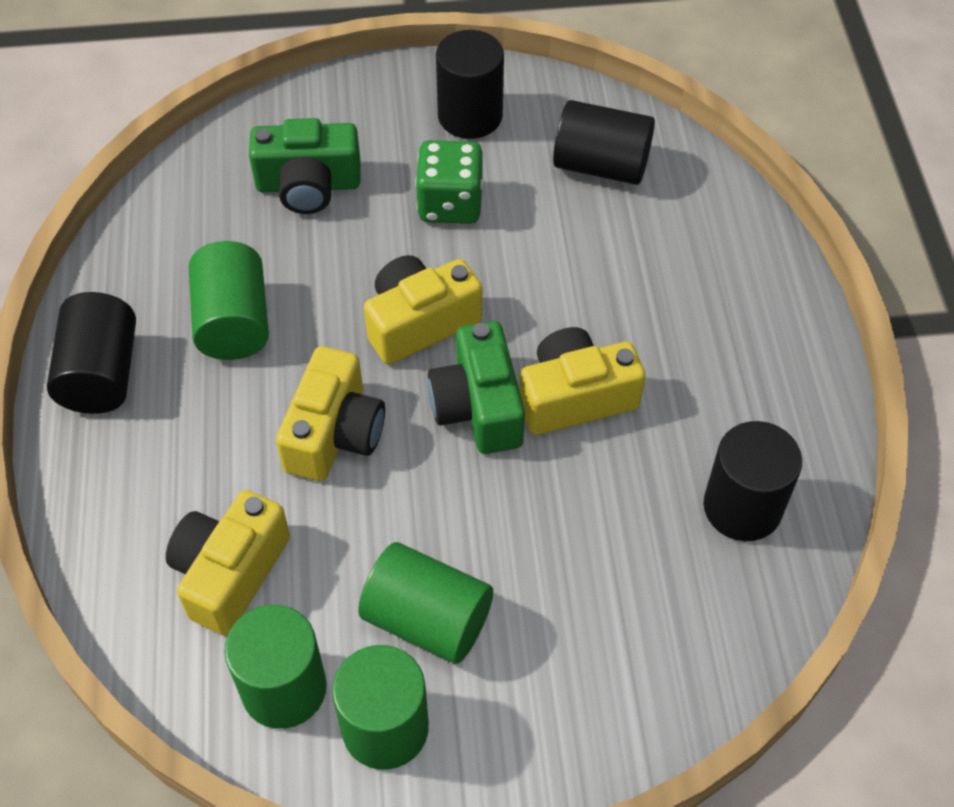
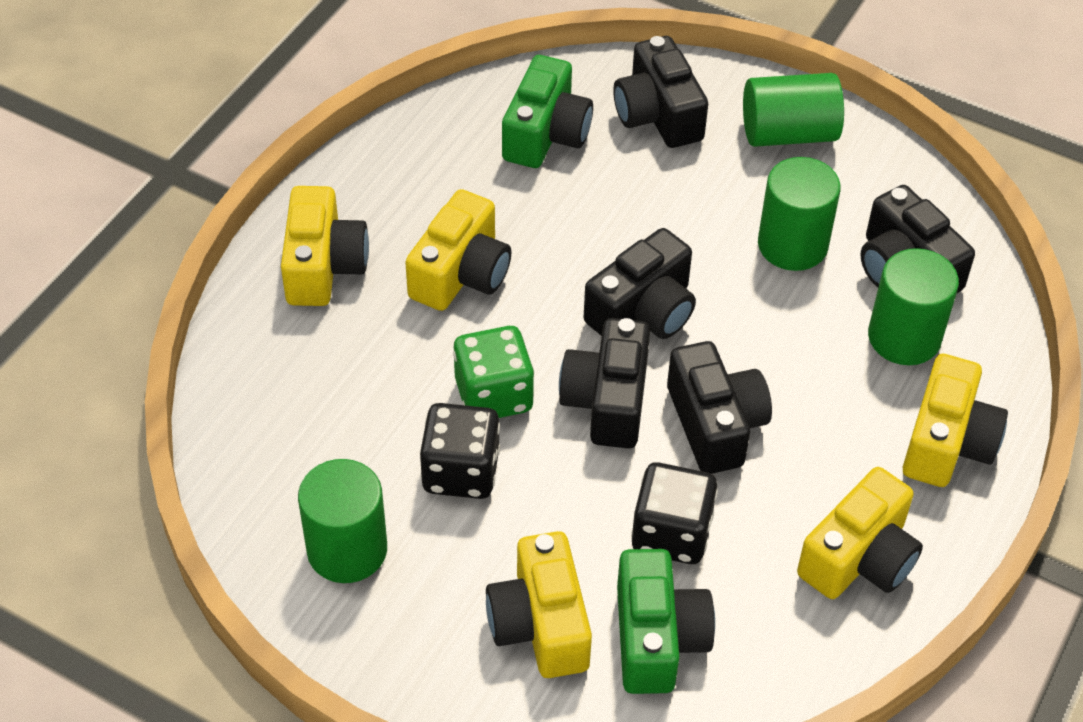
black camera: none = 0 -> [559,318,650,449] [584,228,696,339] [613,36,708,148] [667,341,772,474] [860,185,975,293] = 5
black cylinder: [47,292,136,414] [436,30,504,139] [553,100,655,185] [703,421,802,541] = 4 -> none = 0
black dice: none = 0 -> [420,403,500,499] [631,462,718,564] = 2
yellow camera: [166,490,290,636] [276,346,385,481] [364,255,482,364] [519,327,646,435] = 4 -> [281,186,369,306] [405,189,512,311] [486,531,592,678] [797,467,923,599] [903,354,1008,487] = 5

